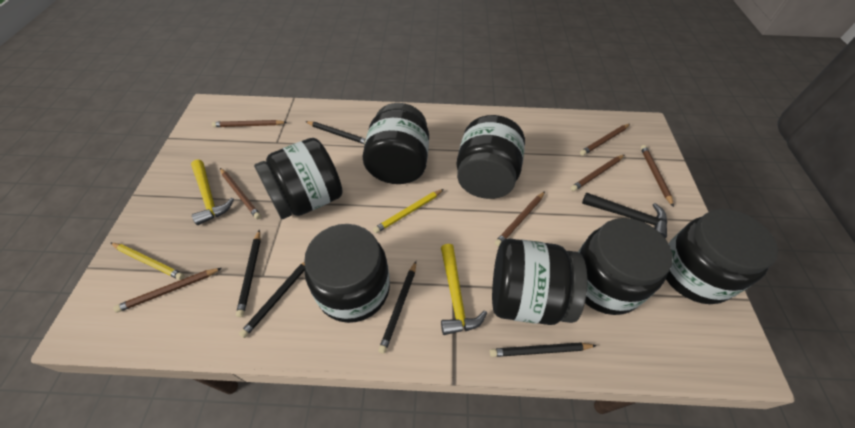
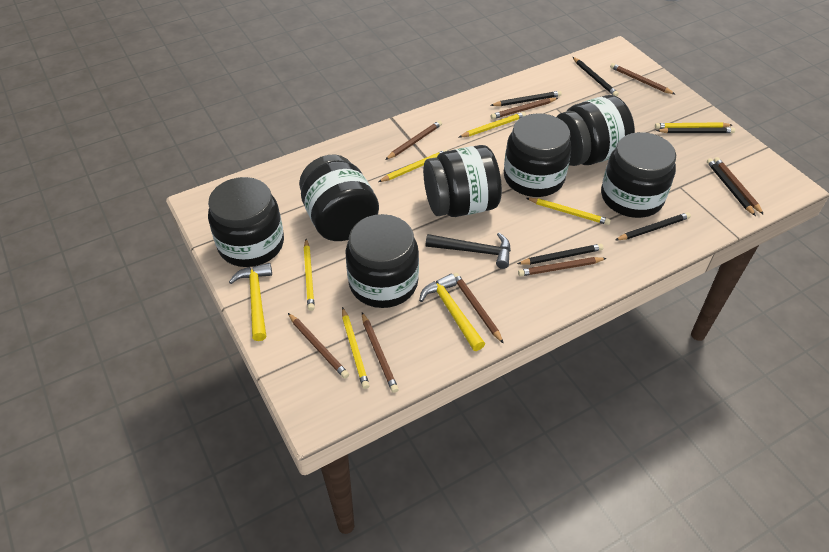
black pencil: [236,229,261,317] [239,262,305,338] [305,121,366,144] [378,261,416,354] [490,342,597,357] = 5 -> [490,91,562,106] [517,244,604,265] [573,57,619,96] [615,212,691,240] [656,127,735,133] [707,158,756,216] = 6
brown pencil: [113,268,222,313] [212,120,287,127] [220,168,261,219] [495,191,545,246] [571,155,624,191] [580,124,630,156] [641,145,674,207] = 7 -> [288,313,349,379] [362,312,399,393] [385,120,442,160] [453,273,504,344] [490,98,558,119] [518,257,607,276] [610,63,675,94] [714,157,764,215] = 8
yellow pencil: [111,243,185,280] [373,189,444,233] = 2 -> [304,239,315,311] [342,307,370,389] [378,150,447,182] [459,112,526,137] [526,198,611,225] [655,122,732,129] = 6

